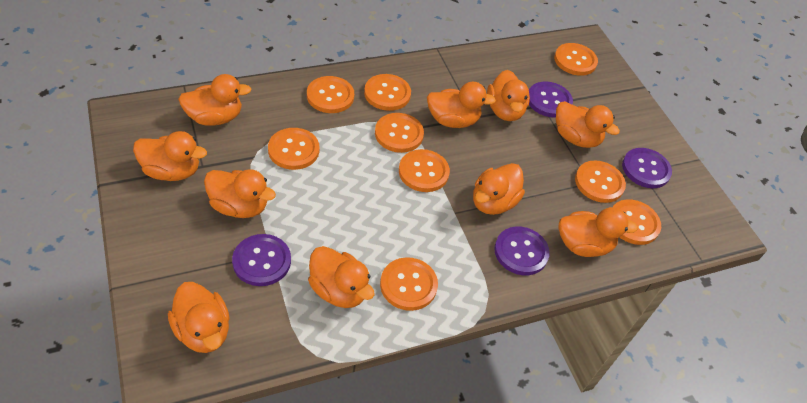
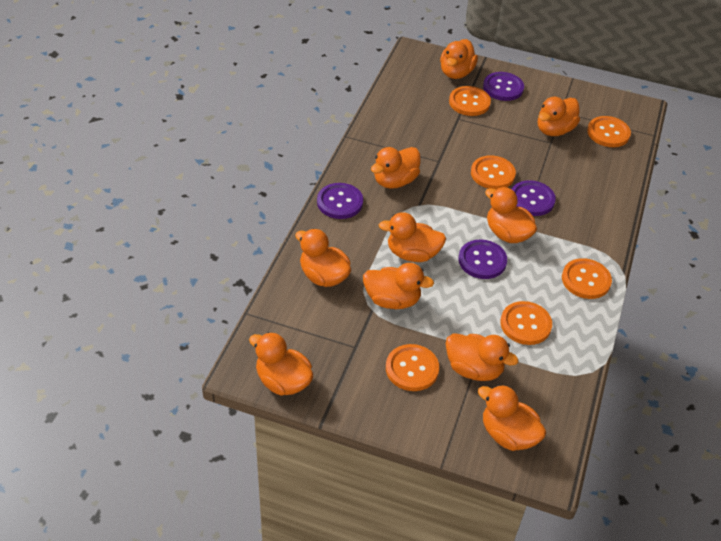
orange button: [268,128,320,170] [307,76,354,113] [364,74,411,111] [375,113,424,153] [380,257,438,311] [399,149,450,192] [554,43,598,76] [575,160,626,203] [613,199,661,245] = 9 -> [386,344,439,391] [449,86,491,116] [471,155,516,190] [500,301,552,345] [562,258,612,299] [587,116,631,147] = 6

